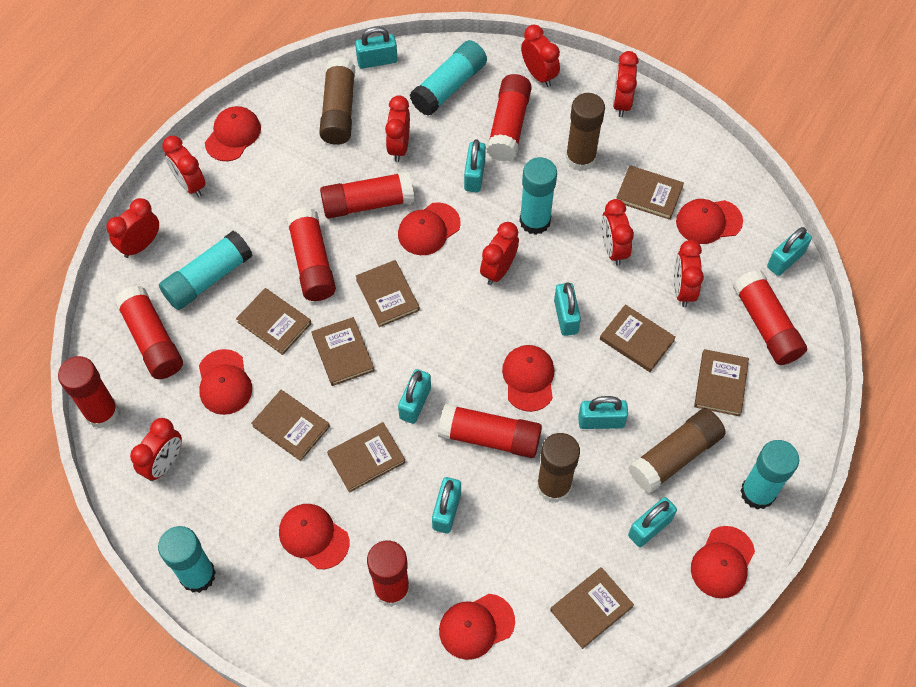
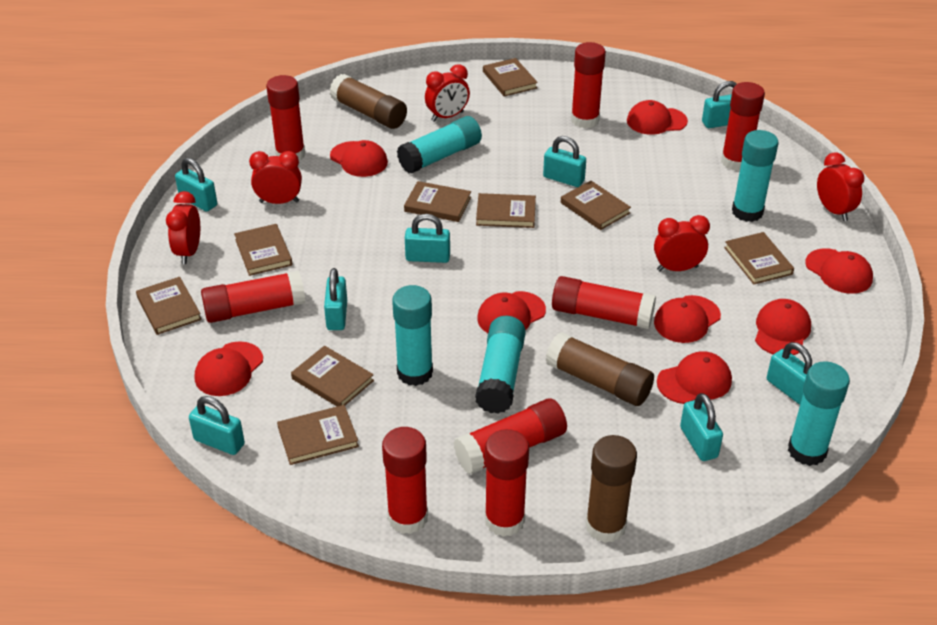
brown glue stick: [319,57,355,145] [537,433,580,503] [565,93,605,171] [629,408,726,493] = 4 -> [329,74,407,129] [545,332,654,406] [585,435,637,543] = 3
red clock: [106,198,159,258] [130,418,182,481] [162,136,205,197] [385,95,410,162] [480,222,519,285] [521,25,560,87] [601,199,634,266] [613,51,639,117] [674,240,704,307] = 9 -> [166,191,200,264] [249,151,302,204] [425,64,470,122] [654,215,710,271] [817,152,864,221] = 5

